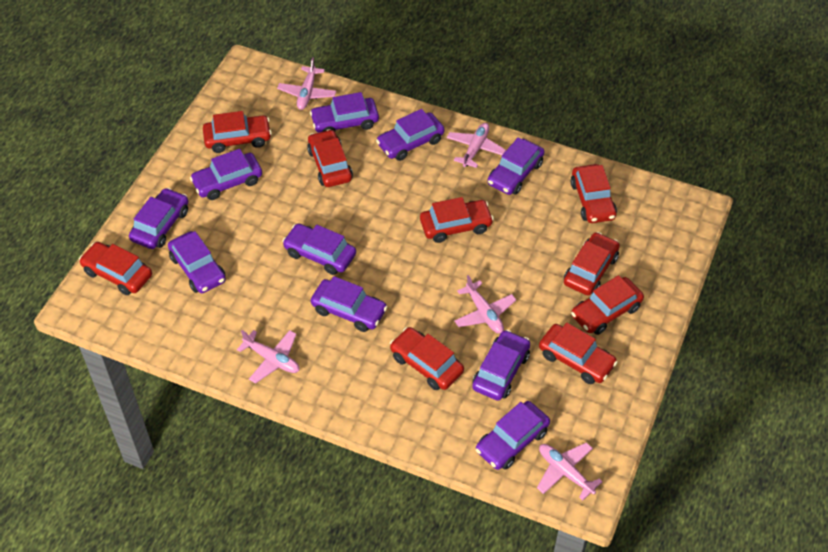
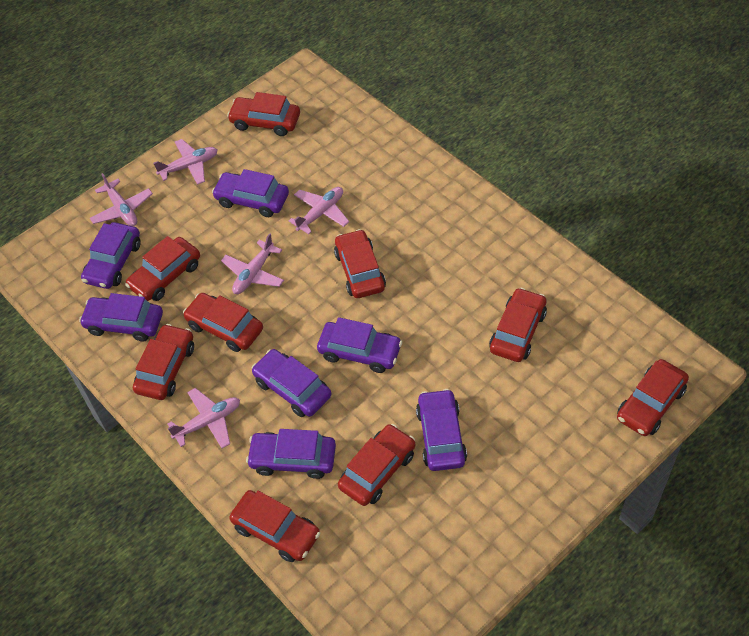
purple car: [129,188,188,249] [168,231,226,293] [190,149,262,200] [282,223,356,275] [310,92,379,133] [311,276,387,332] [376,109,445,161] [472,330,530,401] [476,401,550,470] [487,138,544,195] = 10 -> [79,293,163,342] [81,222,141,289] [212,169,289,217] [246,429,336,479] [252,349,331,417] [317,317,402,373] [416,389,467,471] = 7

